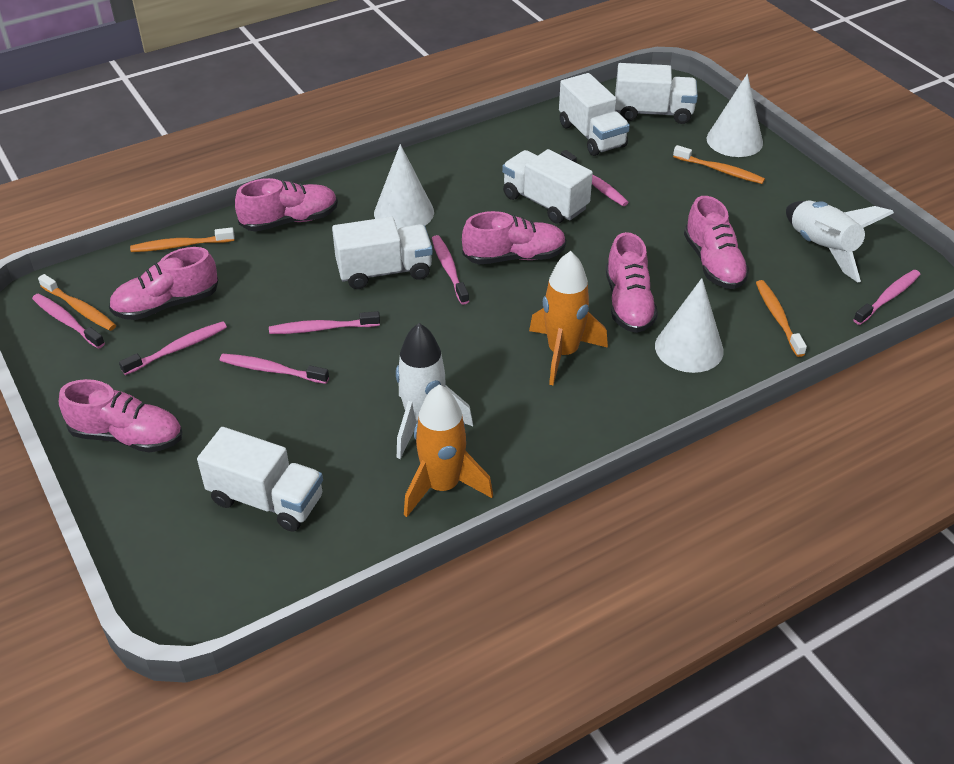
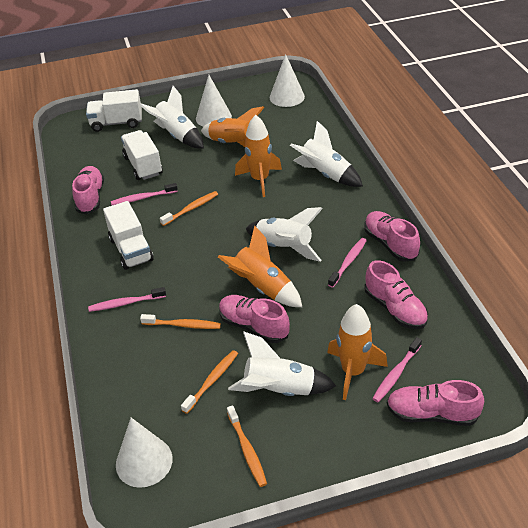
orange rocket: [404,384,493,517] [529,251,608,385] = 2 -> [201,106,264,147] [218,225,302,307] [235,115,282,197] [327,304,388,400] = 4
pink shoe: [59,379,182,453] [109,247,218,320] [235,178,338,232] [462,211,566,264] [606,232,658,333] [684,196,749,289] = 6 -> [72,166,104,214] [219,295,290,343] [364,211,420,262] [365,260,428,329] [387,380,484,426] = 5
pink toothbrush: [32,294,105,349] [119,321,227,375] [220,354,329,384] [269,311,380,334] [432,235,469,305] [561,150,629,206] [853,270,920,325] = 7 -> [88,287,166,312] [111,183,178,205] [328,238,367,288] [372,337,422,402] = 4
white rocket: [396,323,473,459] [786,201,894,283] = 2 -> [139,86,204,149] [228,331,336,396] [246,207,323,262] [290,121,363,187] = 4
white truck: [197,427,323,532] [332,217,433,289] [502,149,593,224] [559,73,630,156] [615,63,698,124] = 5 -> [86,89,142,132] [103,201,154,270] [121,130,163,180] = 3

